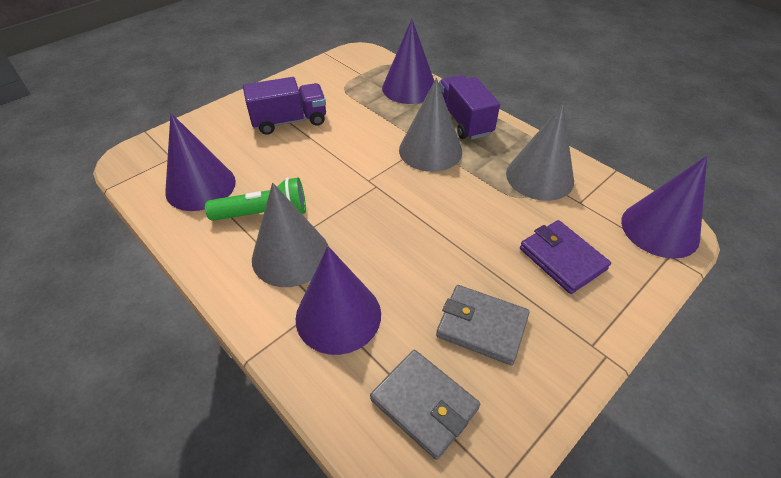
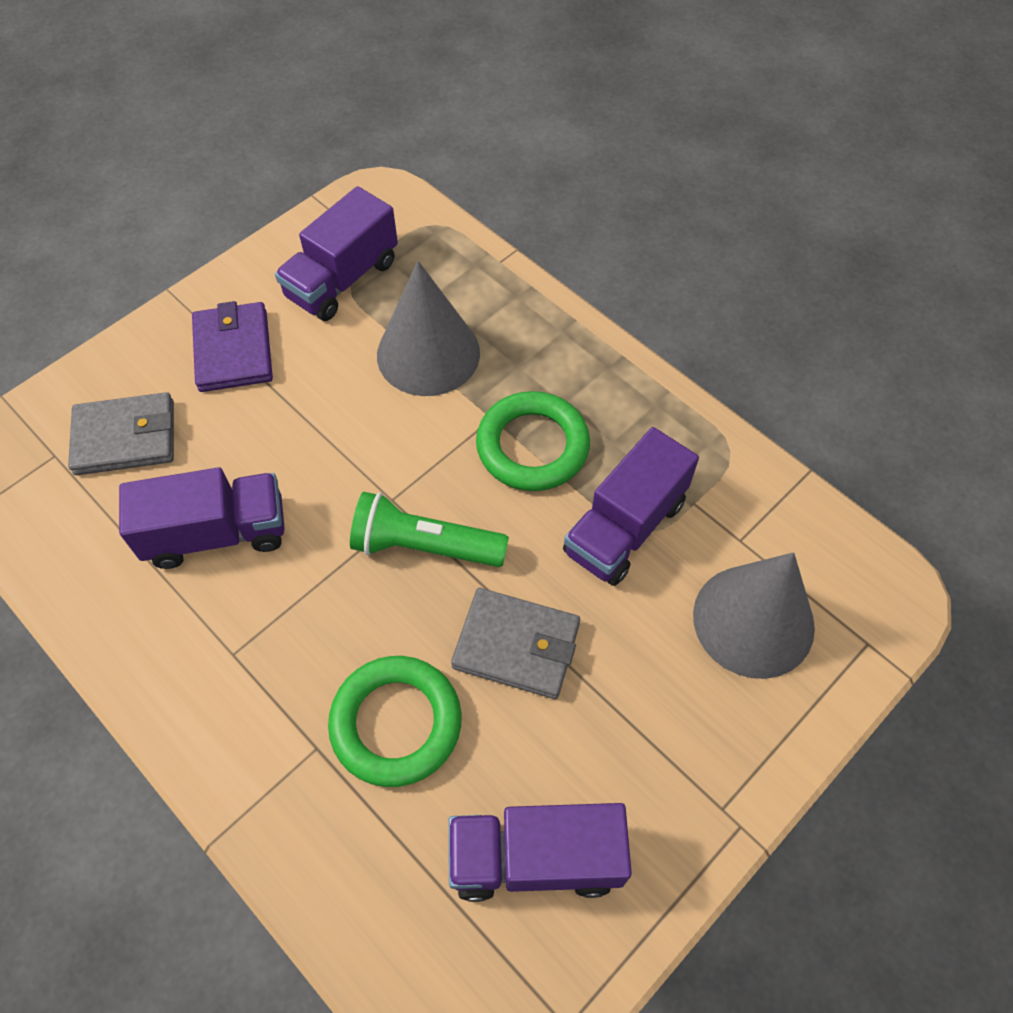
green ring: none = 0 -> [328,656,461,787] [476,391,590,491] = 2
grey cone: [252,182,329,287] [399,78,462,172] [506,104,574,201] = 3 -> [377,261,480,396] [693,552,815,679] = 2
purple cone: [165,113,236,211] [296,246,381,355] [382,19,434,104] [621,156,707,259] = 4 -> none = 0
purple truck: [243,77,326,135] [439,75,500,140] = 2 -> [119,467,285,569] [275,186,398,321] [448,803,632,902] [563,427,699,586] = 4

